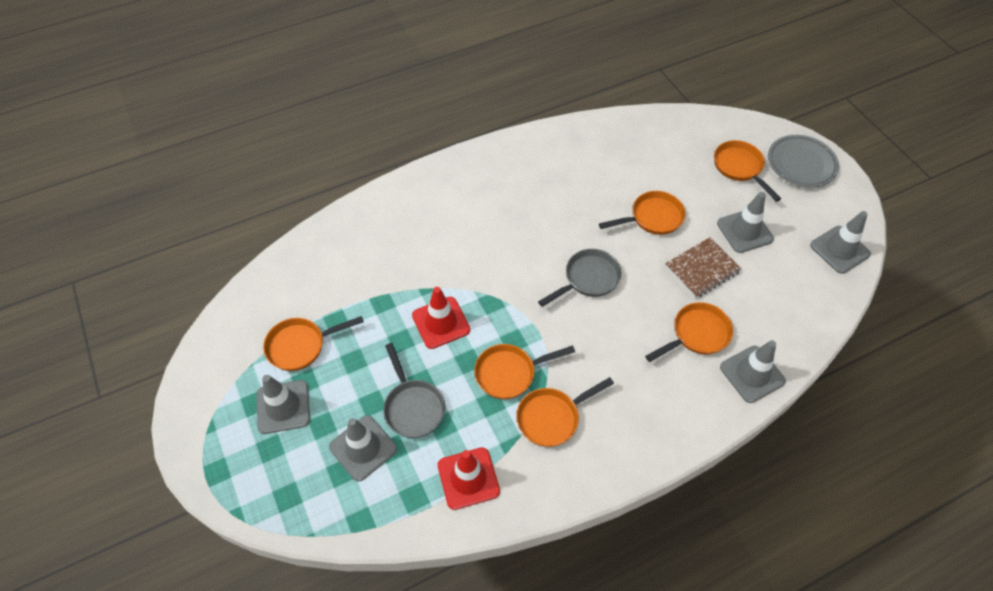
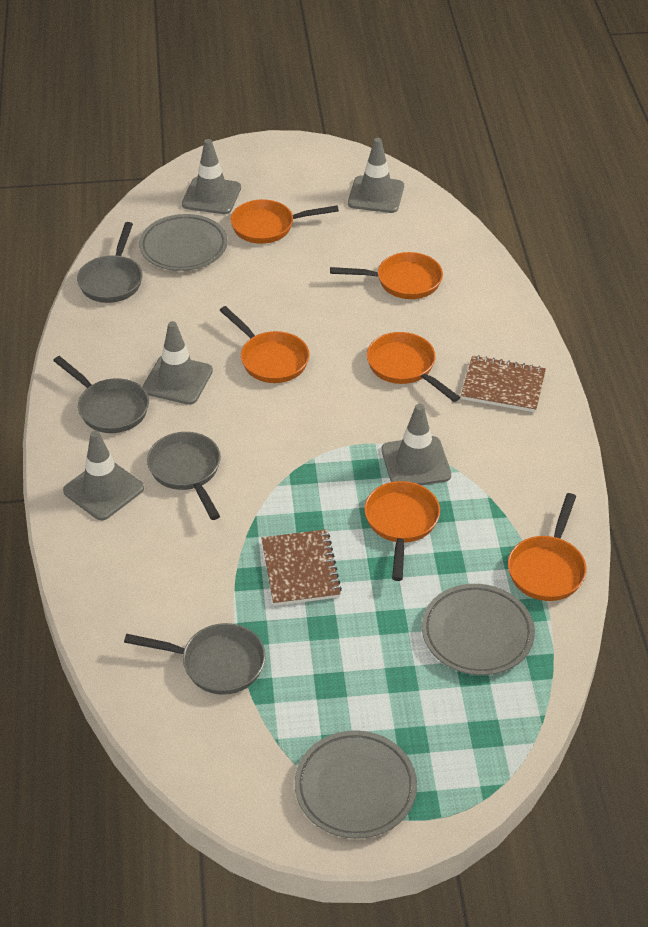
brown notebook: [665,237,741,298] = 1 -> [261,529,342,606] [461,355,546,412] = 2
grey pan: [383,343,445,438] [538,249,622,307] = 2 -> [53,356,149,433] [77,222,142,303] [124,623,266,695] [147,432,221,520] = 4
grey plate: [768,135,839,188] = 1 -> [139,214,228,271] [295,730,417,839] [422,584,535,675] = 3
red traffic cone: [412,287,470,349] [438,447,500,510] = 2 -> none = 0

